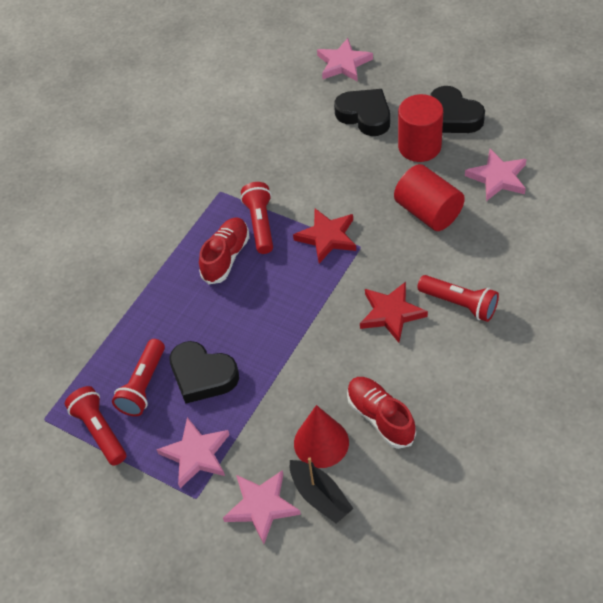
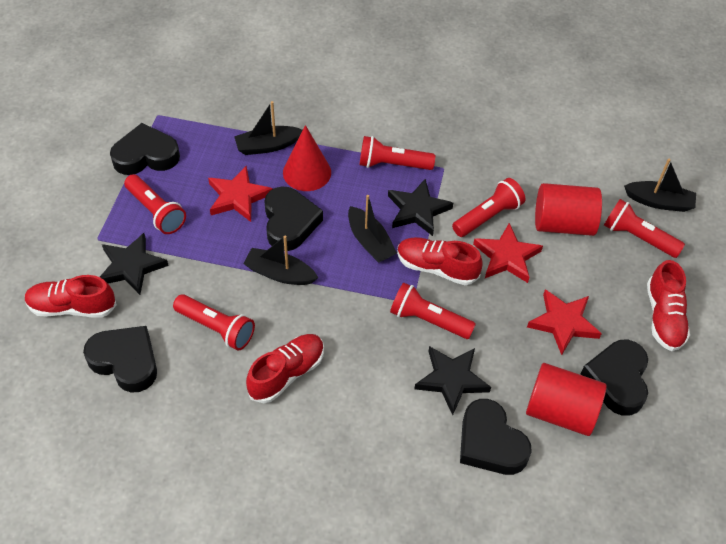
black boat: [290,457,354,524] = 1 -> [234,101,303,155] [243,235,318,285] [348,195,397,263] [624,159,696,212] = 4
black heart: [169,341,239,404] [334,89,390,136] [430,86,485,133] = 3 -> [83,326,157,393] [110,123,180,175] [264,186,323,251] [460,399,532,475] [581,340,648,416] = 5
black star: none = 0 -> [100,233,169,295] [388,179,453,236] [415,346,491,415] = 3
pink star: [156,417,229,488] [223,470,301,544] [317,38,373,82] [465,149,527,201] = 4 -> none = 0
red flashlight: [65,386,126,465] [112,339,165,416] [241,182,273,254] [417,275,499,322] = 4 -> [124,174,186,234] [173,294,255,351] [360,136,435,170] [390,283,476,339] [452,178,526,237] [604,199,685,258] = 6
red shoe: [199,218,249,284] [347,377,416,449] = 2 -> [25,275,117,318] [246,334,324,403] [397,237,483,285] [647,260,690,351] = 4
red star: [293,208,356,263] [360,282,428,343] = 2 -> [208,166,273,222] [473,223,543,283] [527,289,602,355] = 3

